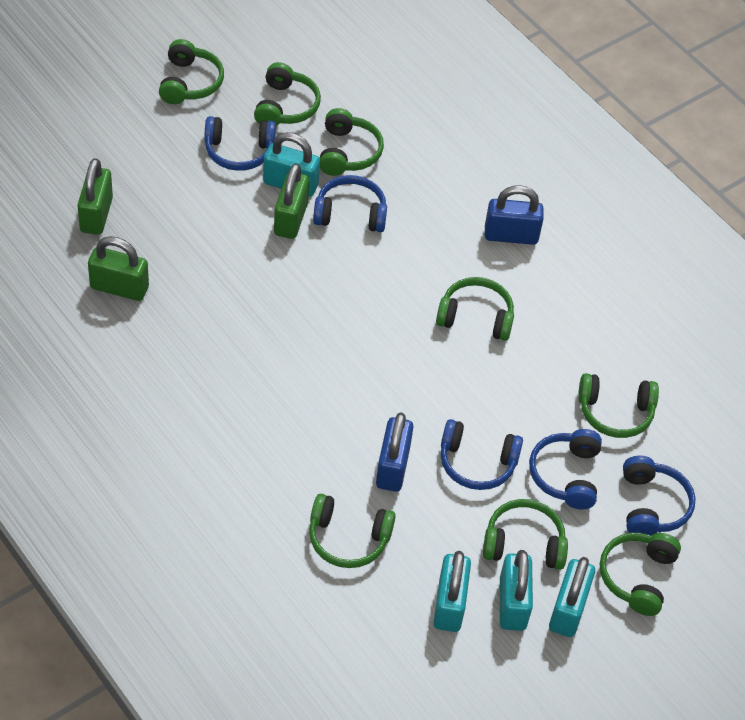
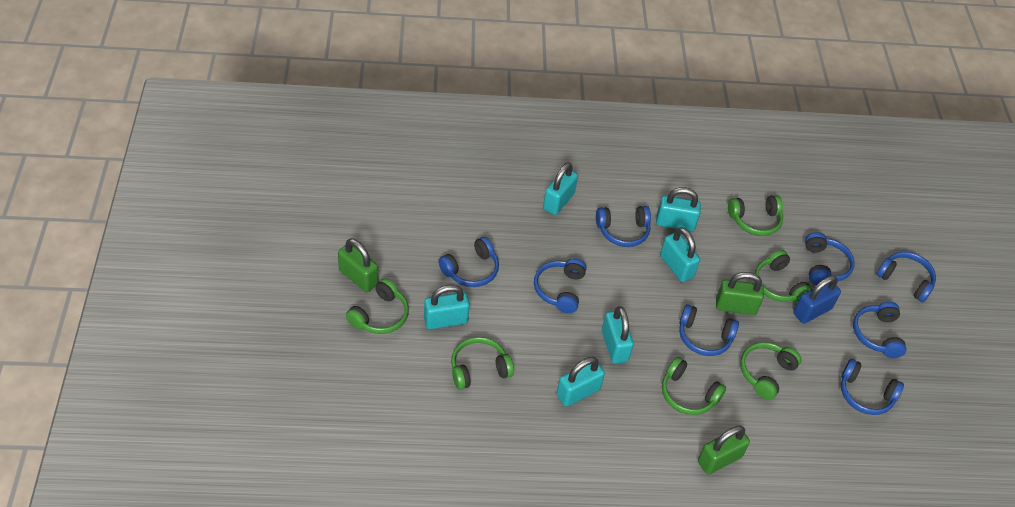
blue headphones: [204,116,276,171] [313,175,387,232] [441,419,523,490] [529,429,602,509] [623,456,696,536] = 5 -> [438,237,499,287] [534,258,587,313] [596,206,651,247] [679,304,739,356] [805,232,855,285] [841,359,904,415] [853,302,906,358] [876,252,936,302] = 8
blue padlock: [376,412,413,492] [485,185,544,245] = 2 -> [793,276,841,324] = 1
green headphones: [159,39,224,104] [254,62,321,126] [309,494,396,568] [320,108,384,176] [436,277,514,341] [483,499,568,570] [578,373,659,438] [600,533,681,616] = 8 -> [346,278,409,334] [451,337,514,390] [662,357,726,415] [728,195,783,236] [740,342,801,400] [755,250,812,303] = 6
turquoise padlock: [263,132,320,197] [433,551,471,632] [500,550,533,631] [549,557,595,637] = 4 -> [424,285,470,329] [543,162,578,215] [556,357,605,407] [602,306,634,364] [656,187,701,231] [660,227,700,282] = 6

